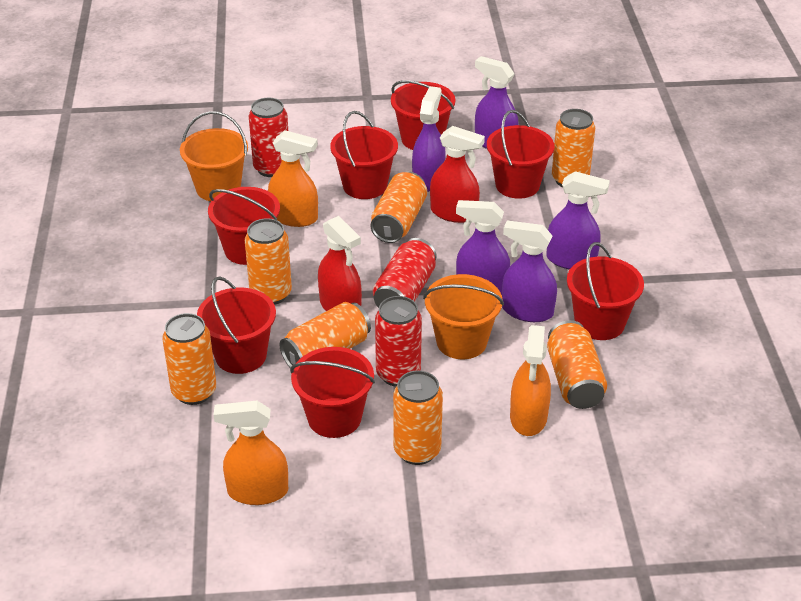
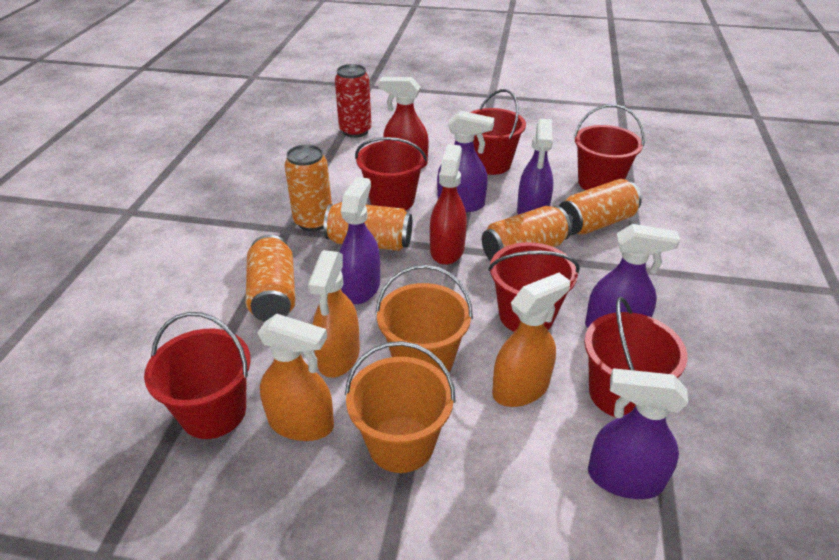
orange can: [162,313,216,405] [245,218,292,305] [279,302,371,368] [371,172,427,243] [393,371,443,465] [547,320,607,409] [552,109,595,187] = 7 -> [246,235,295,322] [284,144,332,231] [323,202,412,251] [482,206,571,261] [559,179,642,235] = 5
red bucket: [197,276,276,374] [208,187,280,265] [290,347,375,438] [330,111,398,199] [391,80,455,150] [487,110,554,199] [567,242,644,340] = 7 -> [144,312,251,439] [355,137,427,211] [470,89,526,175] [488,242,580,332] [574,104,645,190] [584,297,688,417] = 6
red can: [249,98,288,177] [373,238,437,308] [375,296,422,386] = 3 -> [335,64,372,138] = 1

